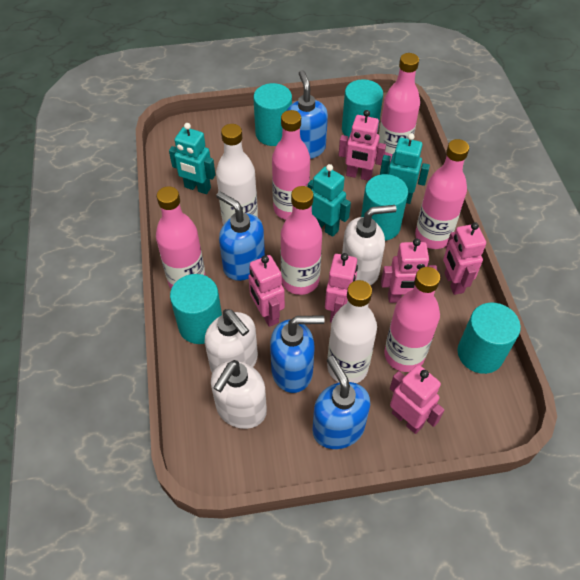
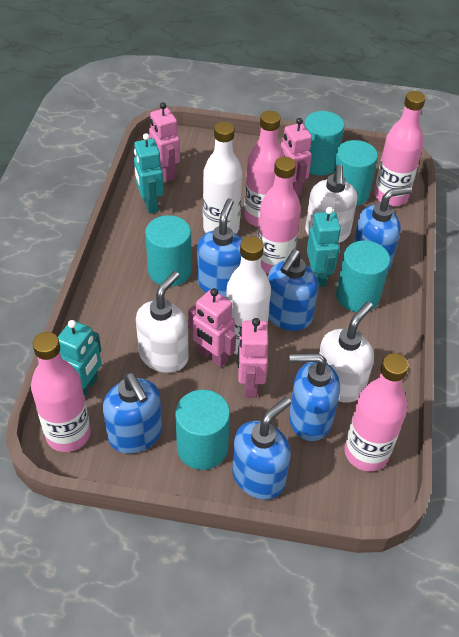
blue soap dispenser: [216,192,265,281] [270,315,325,393] [286,70,328,159] [313,356,370,449] = 4 -> [103,372,162,454] [197,198,243,298] [232,397,292,500] [268,249,318,331] [289,353,340,441] [353,186,412,271] = 6
pink bottle: [156,186,206,289] [272,110,310,220] [281,186,322,295] [379,53,420,162] [384,267,440,372] [415,139,469,249] = 6 -> [31,332,91,452] [244,111,285,227] [258,157,301,274] [344,353,409,471] [374,91,425,206] = 5
pink robot: [248,255,285,327] [325,253,358,323] [339,110,386,181] [381,238,437,303] [390,365,444,434] [443,222,486,295] = 6 -> [149,102,180,182] [188,288,236,368] [238,318,268,398] [280,118,312,196] = 4

